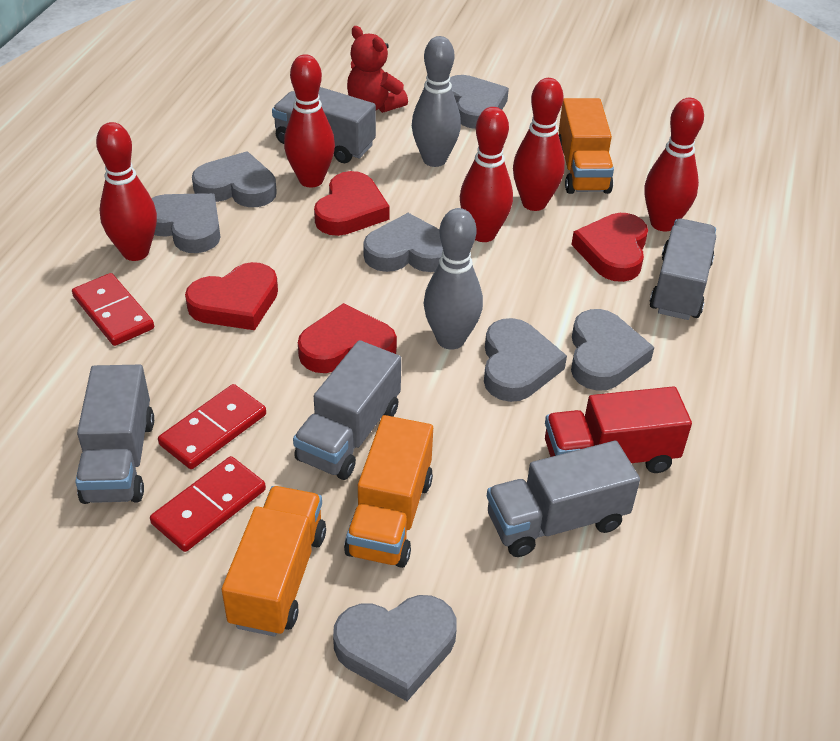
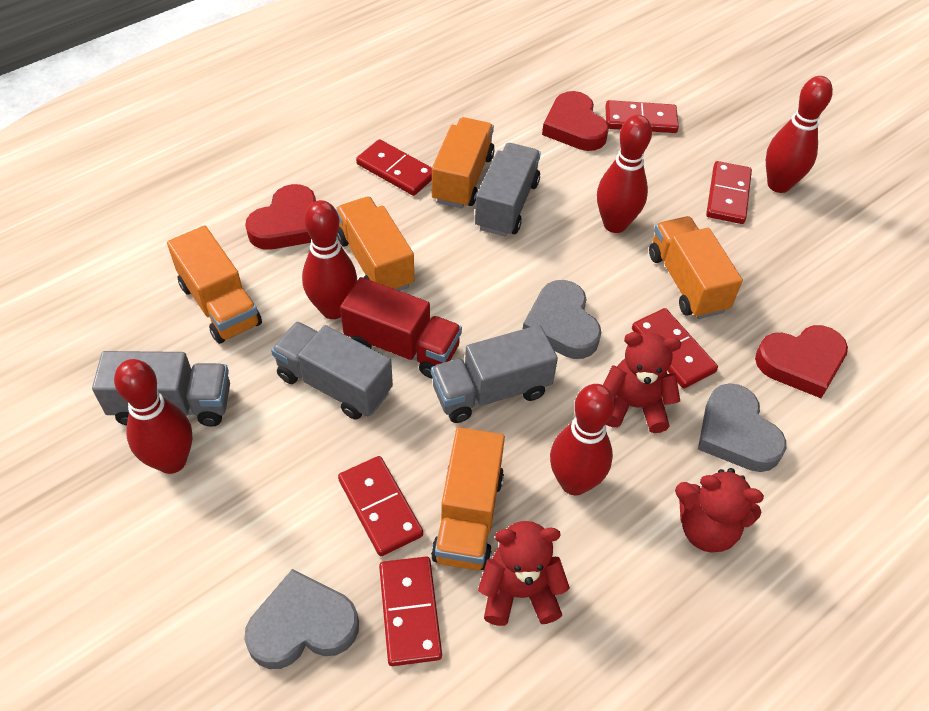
grey bowling pin: [412,36,461,167] [424,208,483,350] = 2 -> none = 0
grey heart: [151,193,220,253] [192,151,277,207] [333,595,457,701] [363,213,443,272] [450,75,509,129] [484,318,567,402] [571,309,654,391] = 7 -> [244,569,359,669] [523,280,601,359] [698,383,786,472] = 3
grey truck: [75,365,154,504] [272,87,376,163] [293,340,401,480] [487,441,640,557] [649,219,716,320] = 5 -> [92,351,230,427] [271,322,393,420] [431,325,558,423] [475,143,541,236] = 4
orange truck: [222,486,326,636] [344,415,433,568] [559,98,614,194] = 3 -> [167,225,262,344] [335,197,414,291] [431,117,495,208] [431,427,505,570] [649,216,743,319] = 5
red domino: [72,273,154,346] [150,456,266,552] [158,384,266,469] = 3 -> [338,456,423,556] [356,139,432,196] [379,557,442,666] [606,100,679,133] [632,308,718,388] [706,161,752,224] = 6
red heart: [185,262,278,330] [298,303,397,373] [314,171,390,236] [571,213,648,282] = 4 -> [245,184,316,250] [542,91,609,151] [755,325,848,398] = 3
red teddy bear: [347,26,408,113] = 1 -> [478,521,570,626] [603,332,681,433] [675,468,764,553] = 3

